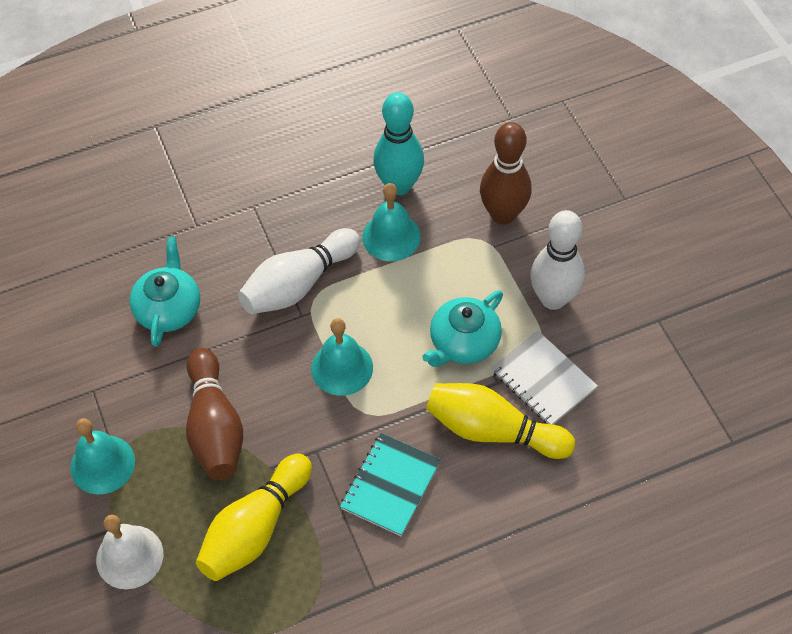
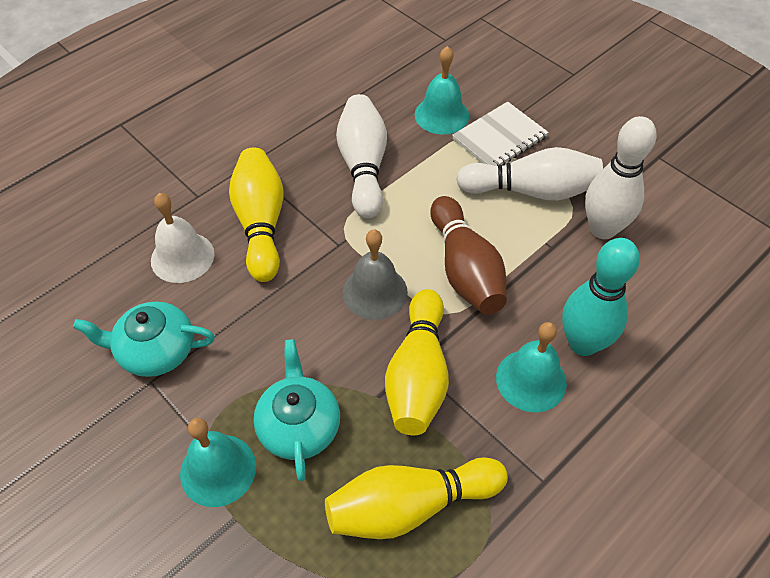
brown bowling pin: [186,348,243,480] [480,122,531,225] = 2 -> [431,196,507,314] = 1
grey bell: none = 0 -> [343,229,408,320] = 1
turquoise notebook: [340,433,441,536] = 1 -> none = 0
white bowling pin: [238,228,360,314] [530,210,585,310] = 2 -> [336,94,387,218] [456,147,603,201] [585,116,657,239] = 3
yellow bowling pin: [196,454,312,581] [426,383,575,459] = 2 -> [229,147,283,282] [325,457,508,539] [385,289,449,435] = 3

